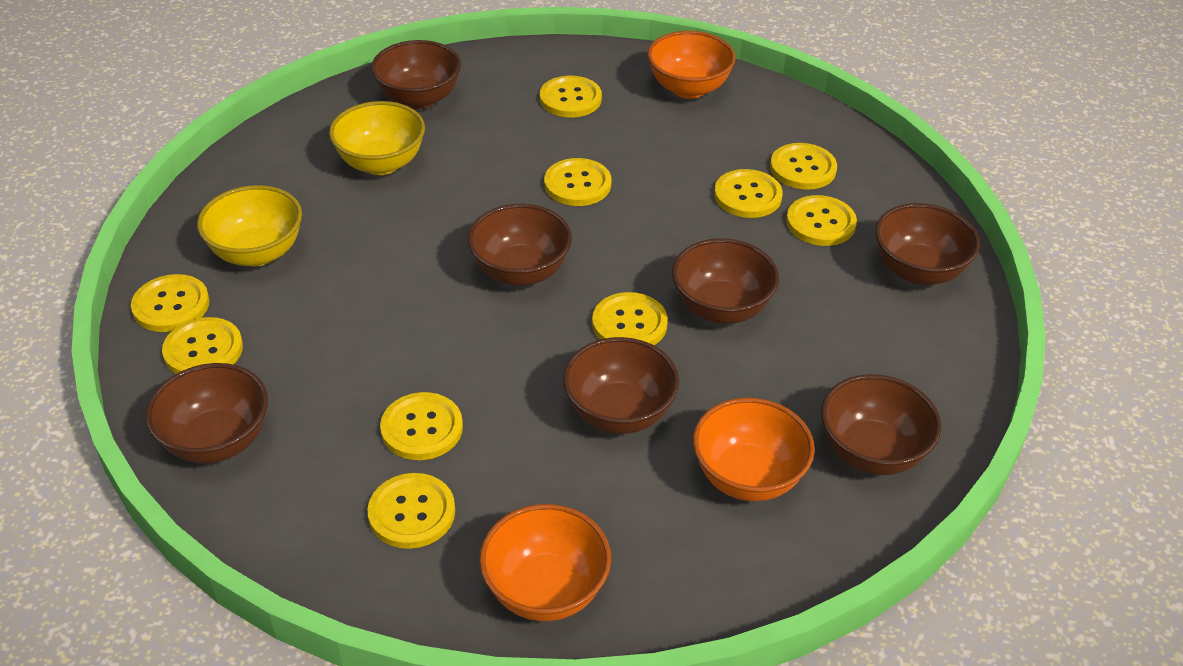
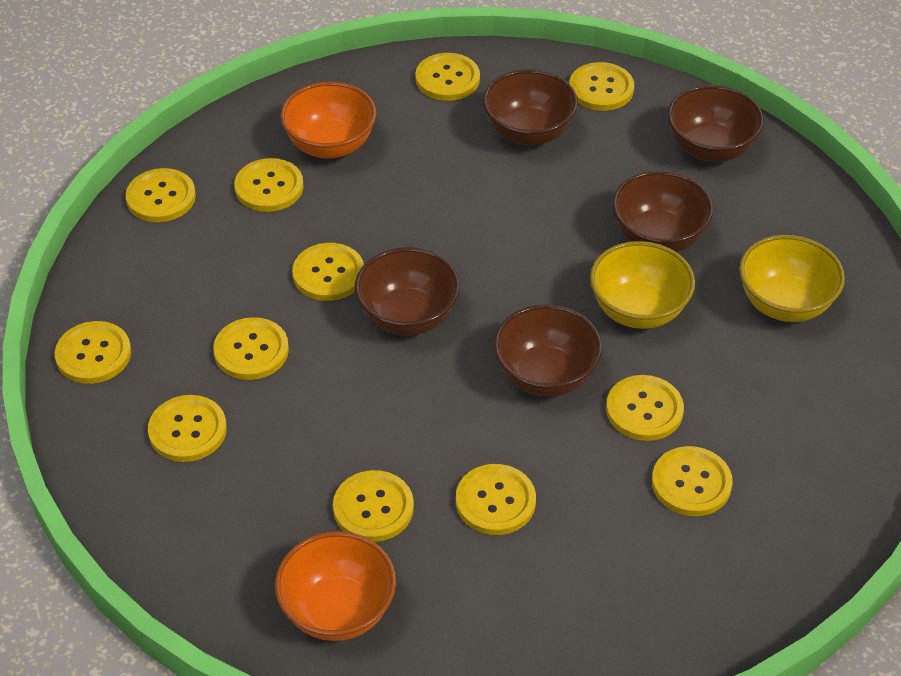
brown bowl: [146,363,268,463] [371,40,461,109] [468,204,572,286] [563,337,679,434] [672,238,779,324] [821,374,941,475] [875,203,980,285] = 7 -> [355,247,460,335] [483,69,578,146] [494,304,602,397] [612,171,714,252] [667,85,764,162] = 5
orange bowl: [479,504,611,621] [648,31,736,99] [693,398,815,501] = 3 -> [275,531,396,641] [280,82,376,159] = 2
yellow button: [131,274,209,332] [162,317,243,374] [367,473,455,549] [380,392,463,460] [540,76,602,117] [544,158,611,206] [592,292,668,345] [714,169,783,218] [770,143,837,190] [786,195,857,246] = 10 -> [55,321,131,384] [126,168,196,222] [148,395,227,462] [213,317,289,380] [234,158,304,212] [292,243,364,301] [333,470,414,542] [415,53,480,101] [456,464,536,535] [569,62,634,111] [606,375,684,441] [652,446,733,516] = 12

